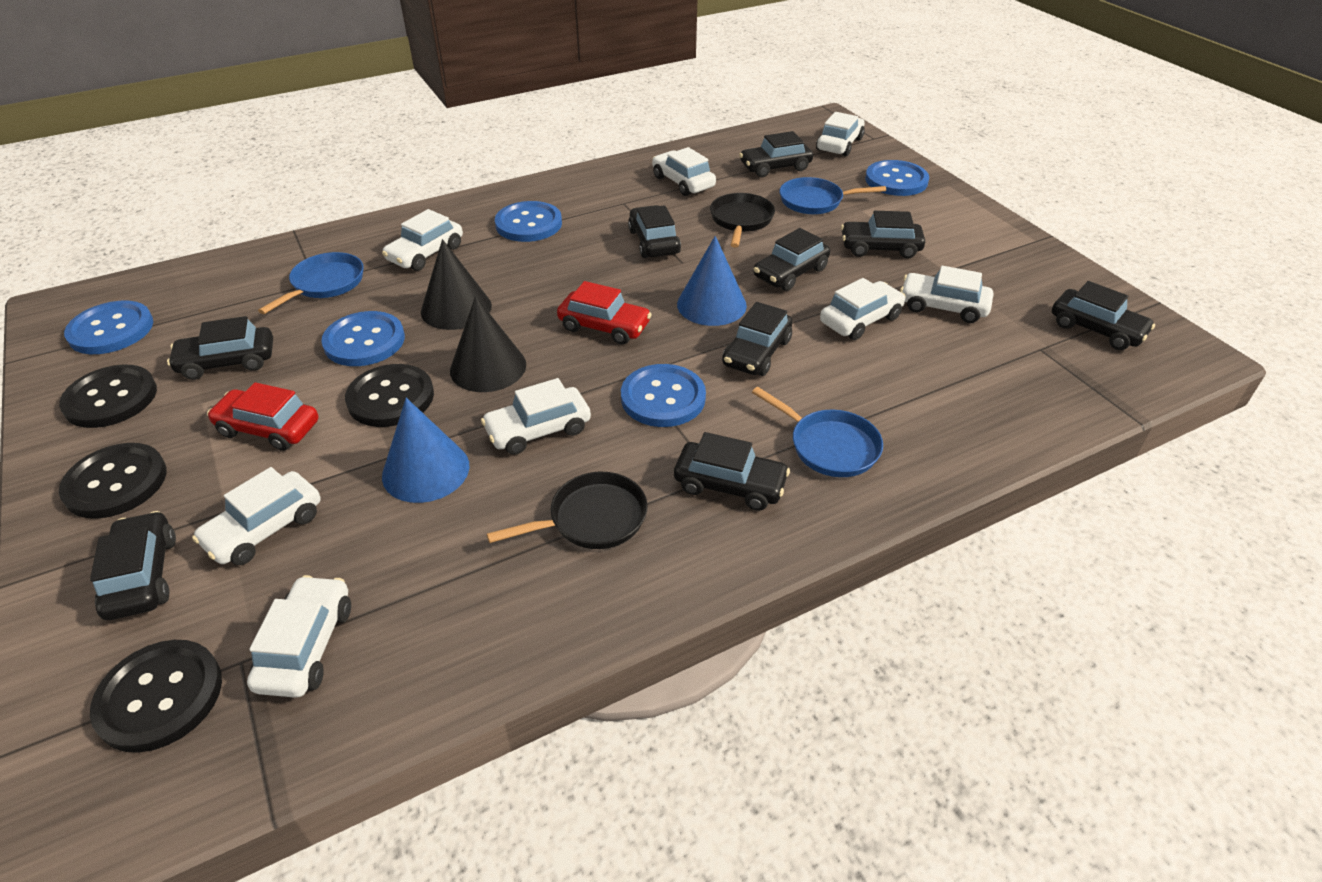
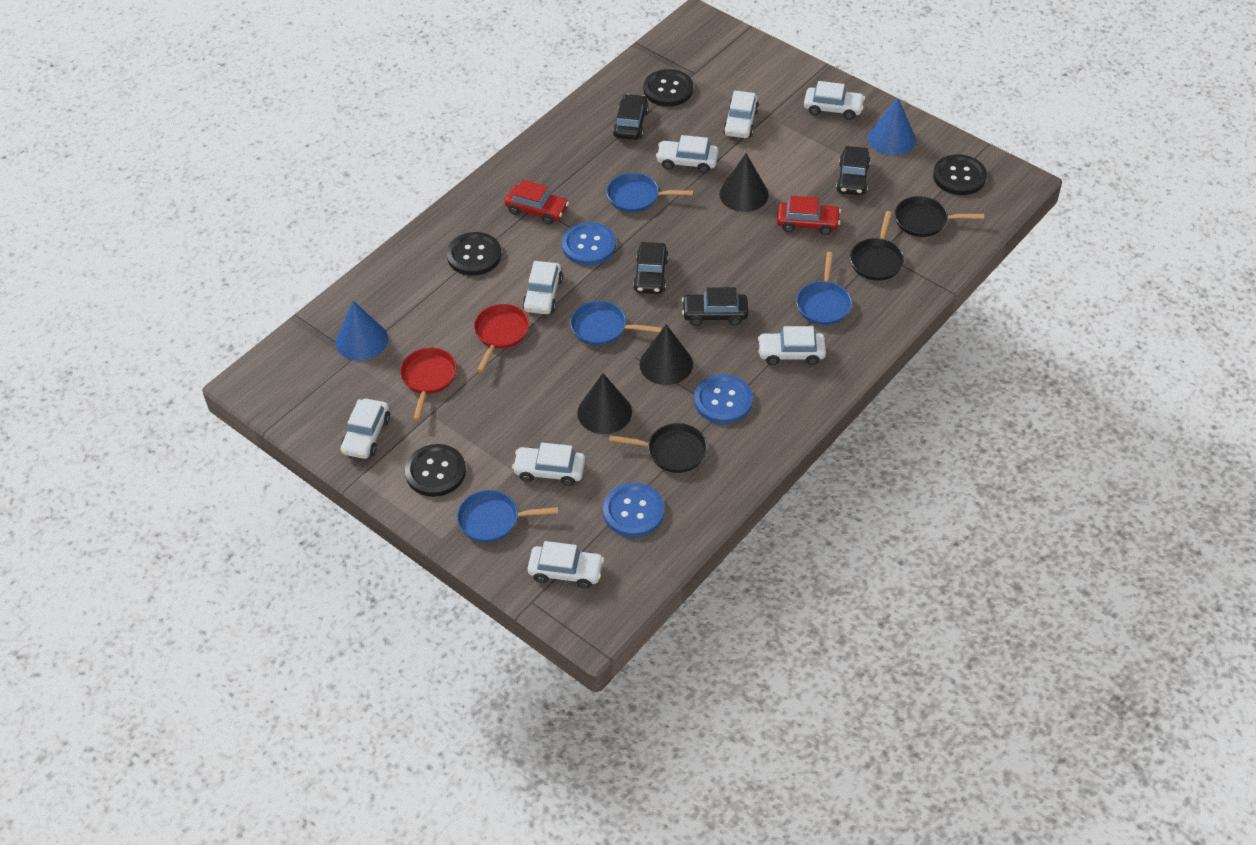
black car: [90,511,176,620] [167,316,273,380] [628,205,681,258] [674,432,790,511] [722,302,792,376] [739,131,813,177] [754,228,830,291] [841,211,925,259] [1052,281,1155,350] = 9 -> [613,94,649,140] [633,242,669,294] [682,287,748,326] [836,146,871,195] = 4
black cone: [421,239,492,330] [450,296,526,392] = 2 -> [577,373,632,434] [639,324,693,385] [719,153,769,212] = 3
black pan: [487,472,648,549] [710,193,775,248] = 2 -> [609,423,707,473] [850,211,904,281] [894,196,984,237] = 3
blue button: [64,301,153,354] [321,311,405,366] [495,201,562,242] [621,364,706,427] [865,160,929,196] = 5 -> [562,222,616,266] [603,483,665,537] [694,374,753,424] = 3
blue pan: [258,252,364,314] [752,387,883,477] [780,177,886,214] = 3 -> [457,490,559,542] [570,301,662,345] [607,173,694,212] [796,252,852,325] = 4
red pan: none = 0 -> [400,348,457,421] [474,304,529,372] = 2

